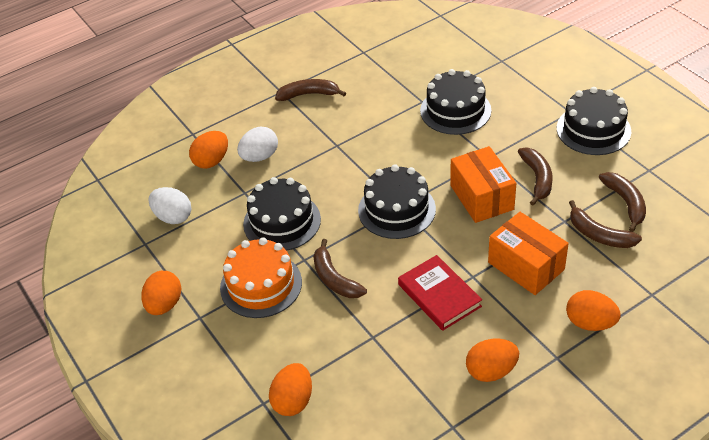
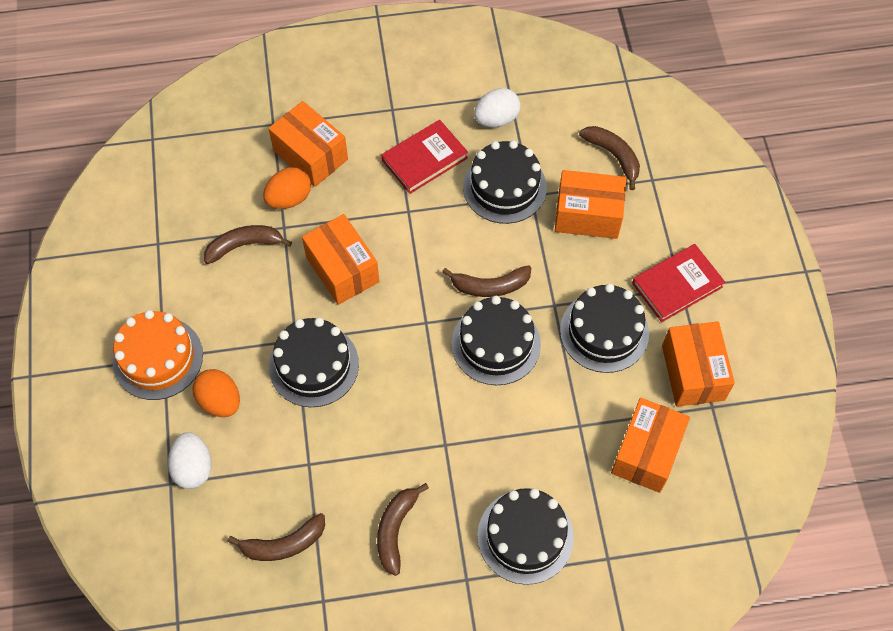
black cake: [243,177,321,251] [358,164,436,239] [420,69,491,135] [557,87,631,155] = 4 -> [269,318,359,407] [452,296,541,385] [463,140,547,224] [478,488,574,585] [560,284,649,373] = 5
orange box: [450,146,516,223] [488,212,569,295] = 2 -> [268,101,348,187] [302,214,379,305] [555,170,626,239] [611,398,690,493] [662,321,735,407] = 5
orange egg: [141,271,182,315] [189,131,228,169] [269,363,312,416] [466,339,519,382] [566,290,621,331] = 5 -> [192,369,240,417] [263,167,311,209] = 2
red book: [398,255,482,331] = 1 -> [382,120,468,194] [632,244,725,322] = 2

